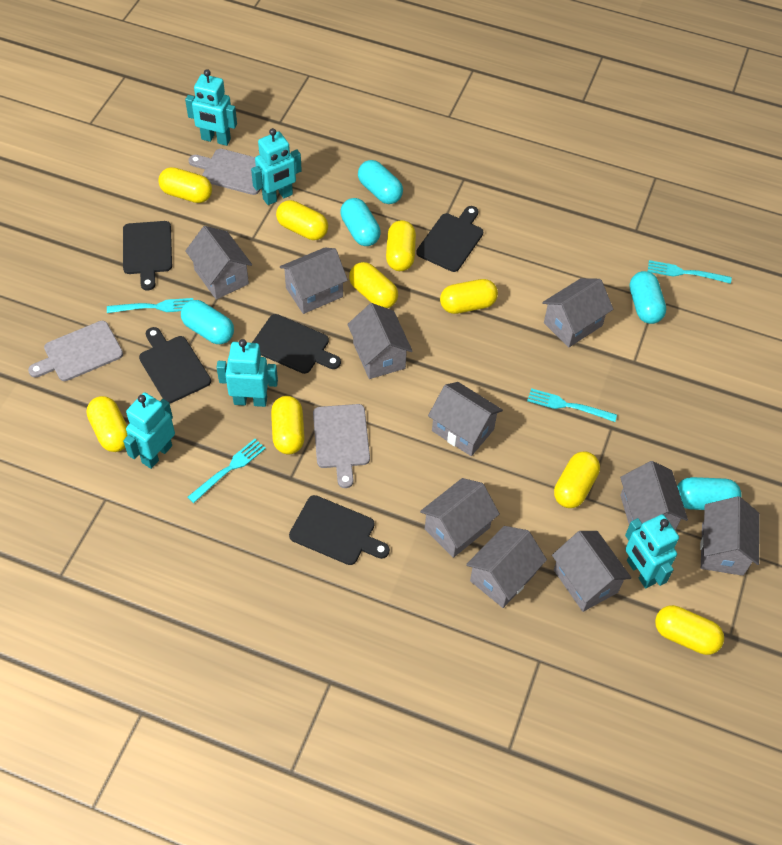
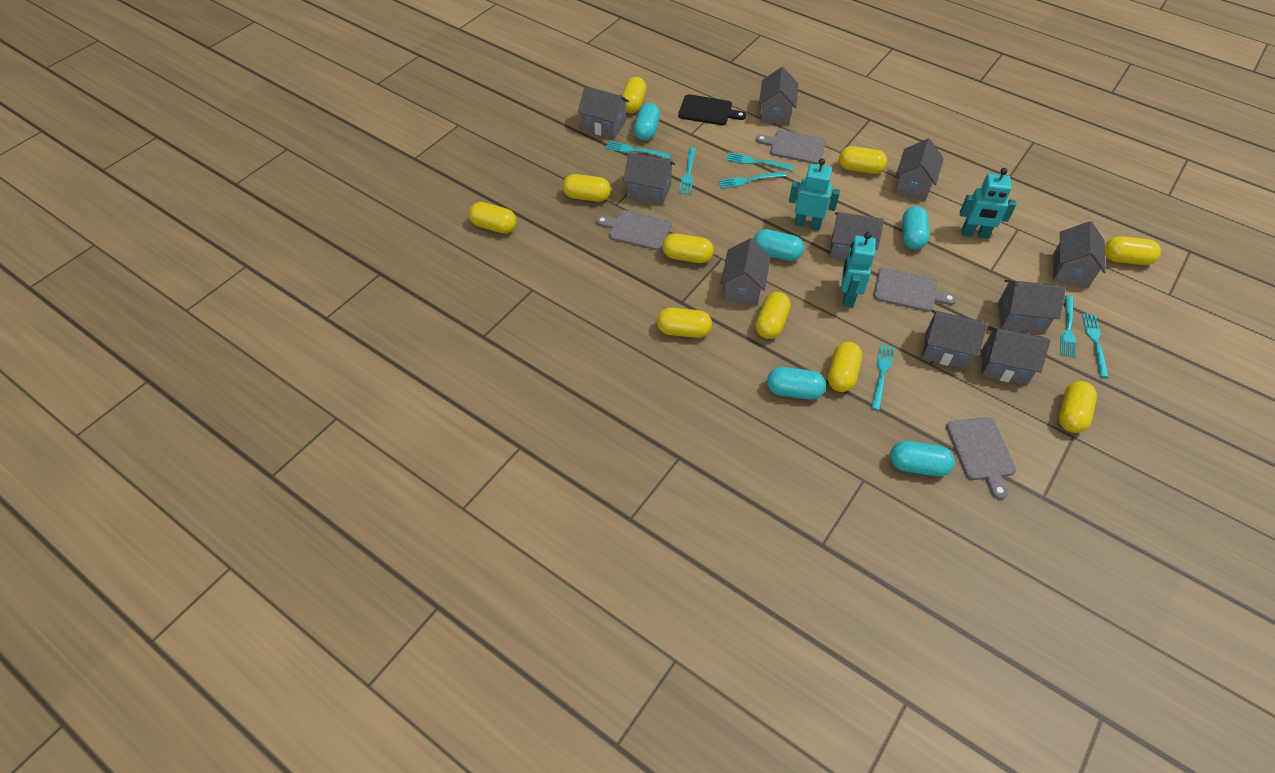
black cutting board: [123,221,172,291] [139,327,211,403] [252,314,341,374] [289,495,390,565] [416,206,483,272] = 5 -> [678,94,746,125] = 1
grey cutting board: [28,321,123,381] [188,149,260,195] [313,404,370,488] = 3 -> [596,210,672,250] [756,130,826,164] [873,267,957,312] [946,417,1016,499] = 4
turquoise fork: [107,298,193,313] [188,439,266,503] [527,388,617,422] [647,260,732,284] = 4 -> [605,141,671,159] [679,147,696,195] [718,171,787,189] [726,152,794,171] [871,344,895,410] [1060,295,1076,358] [1082,314,1109,378] = 7
turquoise robot: [123,393,175,469] [185,69,237,146] [217,339,278,407] [251,128,302,205] [625,514,679,588] = 5 -> [789,158,840,230] [841,232,876,308] [960,168,1016,239] = 3
yellow capsule: [87,396,128,452] [159,167,212,203] [271,396,305,454] [276,200,328,240] [349,262,398,308] [386,220,416,271] [440,279,498,314] [554,451,600,508] [655,605,724,655] = 9 -> [469,202,517,234] [563,174,611,202] [621,77,647,113] [657,308,712,338] [662,233,714,263] [755,292,791,339] [828,342,862,392] [839,146,887,174] [1059,381,1097,433] [1105,236,1161,265] = 10

